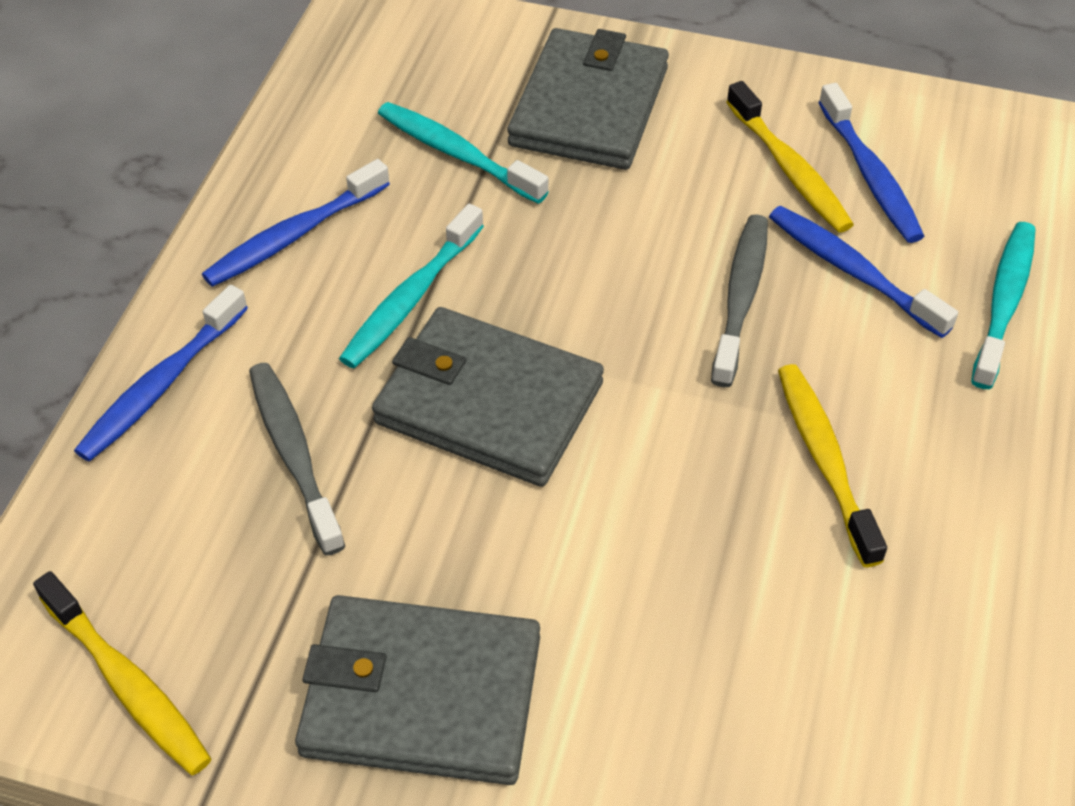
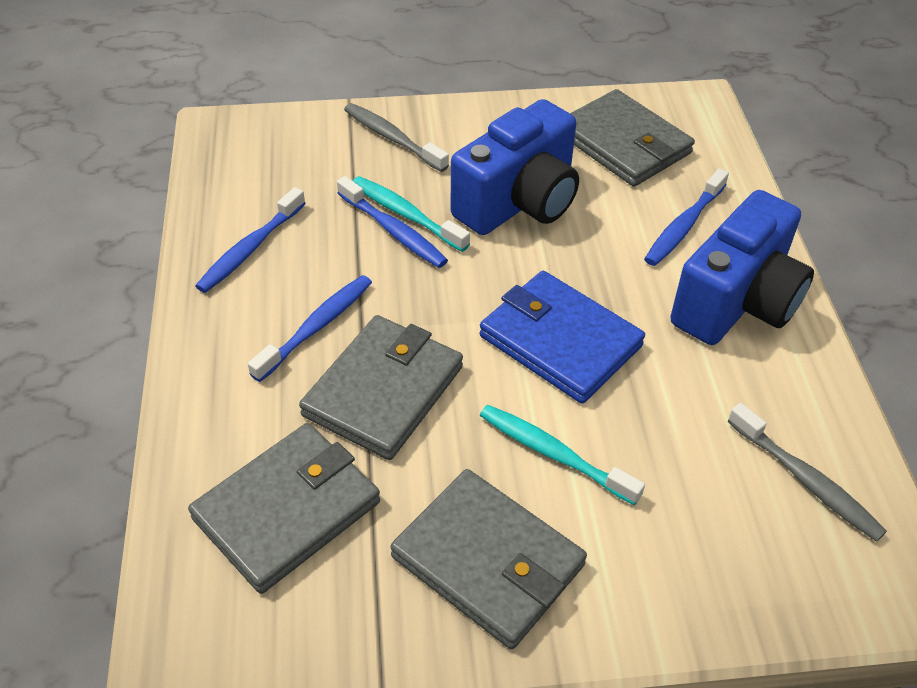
blue camera: none = 0 -> [451,99,579,235] [670,190,814,345] = 2
blue wallet: none = 0 -> [479,271,645,404] = 1
grey wallet: [295,595,540,785] [372,307,604,487] [507,28,669,170] = 3 -> [188,423,380,594] [299,315,463,460] [390,469,587,649] [570,89,695,187] = 4
turquoise toothbrush: [339,204,484,368] [378,102,549,204] [971,222,1036,389] = 3 -> [353,176,470,252] [480,405,645,505] = 2
yellow toothbrush: [33,571,211,775] [726,81,854,233] [778,364,887,567] = 3 -> none = 0

